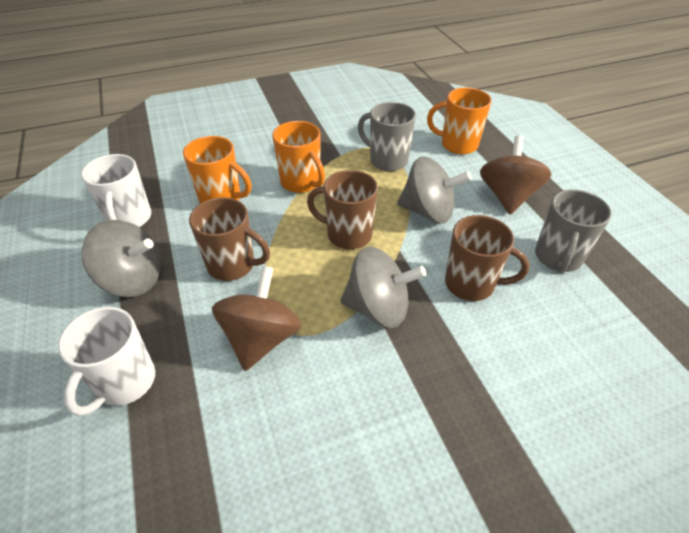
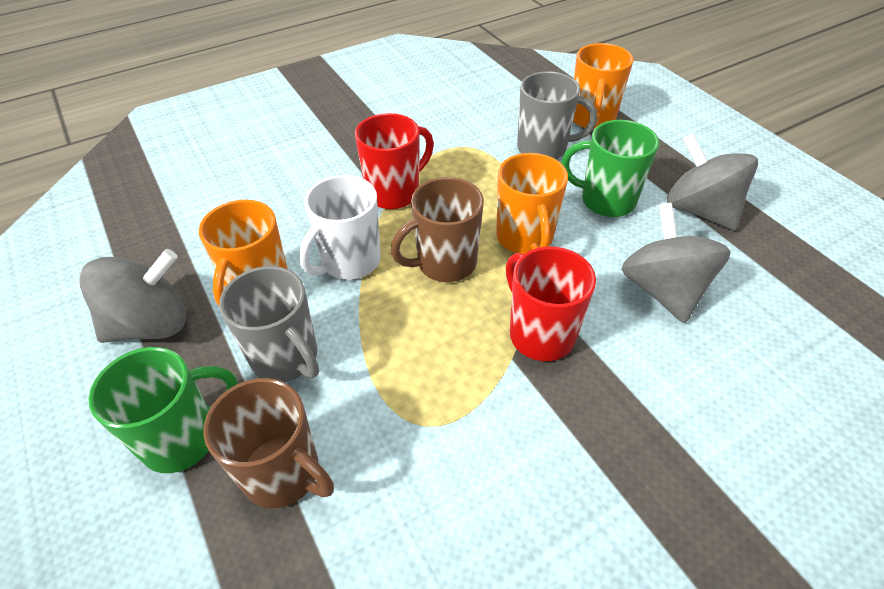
brown mug: [189,198,270,281] [307,170,378,249] [445,215,530,301] = 3 -> [203,378,334,508] [391,177,484,282] = 2
brown spinning top: [212,266,301,371] [480,135,551,214] = 2 -> none = 0
green mug: none = 0 -> [88,347,237,473] [561,120,659,217] = 2
red mug: none = 0 -> [355,113,434,209] [506,247,596,361] = 2
white mug: [58,307,155,416] [81,154,151,227] = 2 -> [299,175,381,280] = 1

